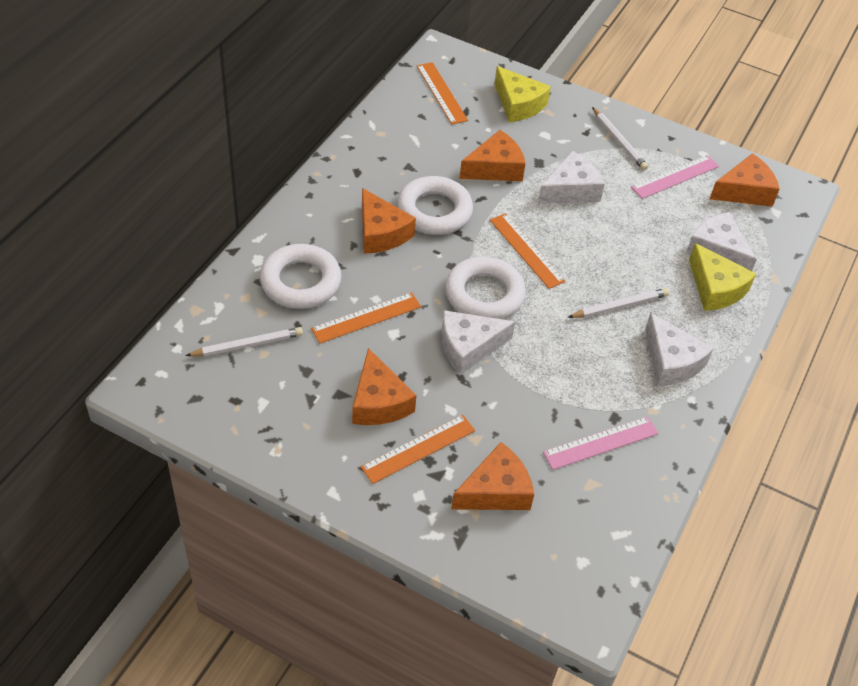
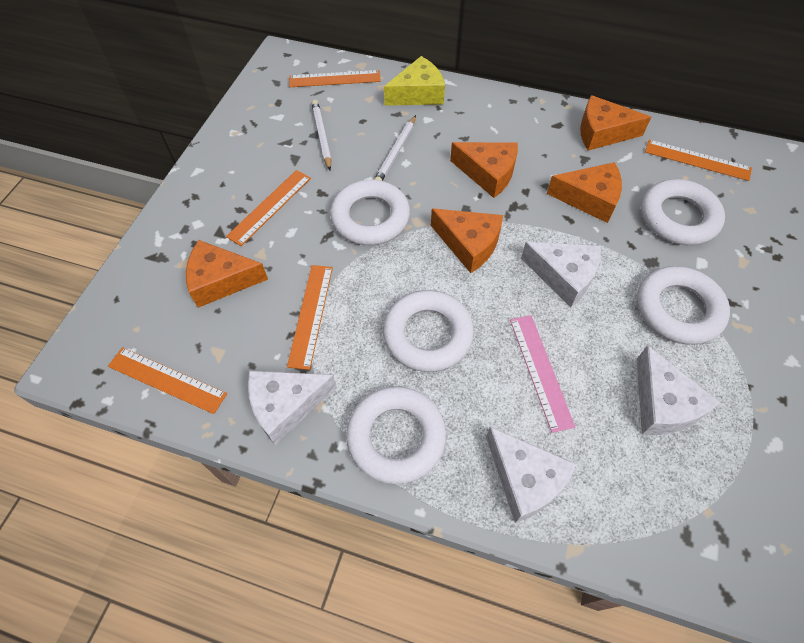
orange ruler: [311,292,421,344] [361,415,475,484] [417,62,468,124] [490,213,565,289] = 4 -> [108,347,227,414] [226,170,311,246] [287,265,333,370] [289,70,381,87] [645,140,752,181] = 5
pink ruler: [543,416,659,470] [631,155,719,199] = 2 -> [510,315,575,433] = 1
white pencil: [185,327,303,356] [568,288,669,318] [592,107,648,170] = 3 -> [311,100,331,170] [374,115,416,181] = 2
white ring: [260,244,341,309] [397,176,473,235] [445,257,526,319] = 3 -> [330,180,410,245] [346,386,446,484] [383,290,474,372] [637,266,730,345] [641,179,725,245] = 5
yellow cheese: [494,66,551,122] [689,243,756,311] = 2 -> [384,56,445,106] = 1

